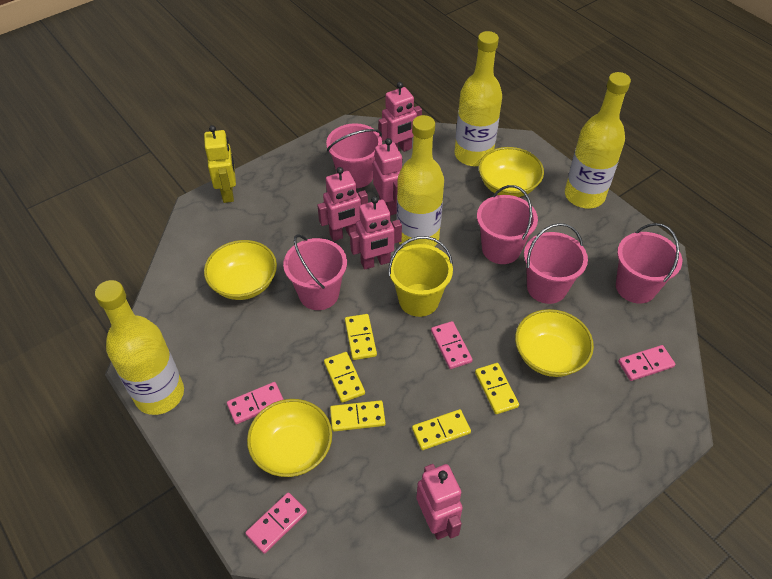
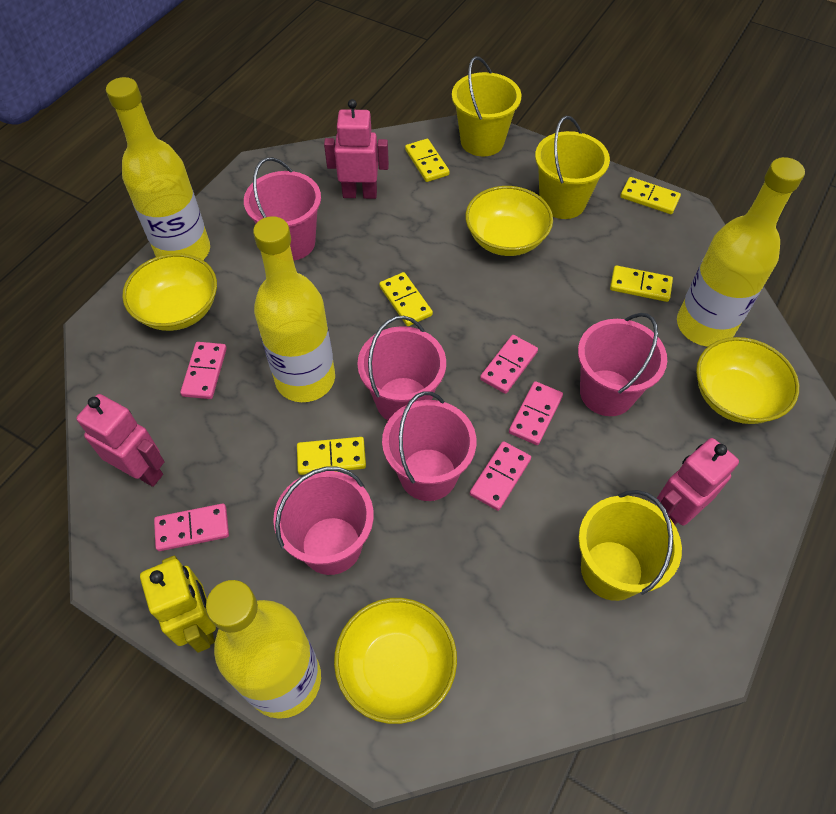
pink domino: [227,382,284,424] [245,492,307,554] [431,321,472,369] [618,345,675,381] = 4 -> [154,504,229,551] [180,342,227,399] [470,441,531,511] [480,335,538,394] [509,381,563,445] = 5
pink robot: [317,167,368,241] [350,196,402,270] [373,138,403,215] [378,82,422,152] [416,464,463,540] = 5 -> [76,394,164,487] [324,99,389,199] [657,438,739,526] = 3
yellow bucket: [388,236,453,317] = 1 -> [452,56,521,157] [535,116,610,219] [579,490,682,601] = 3

